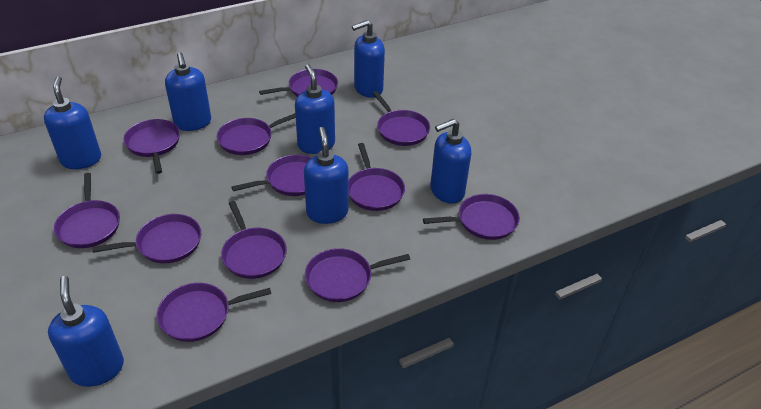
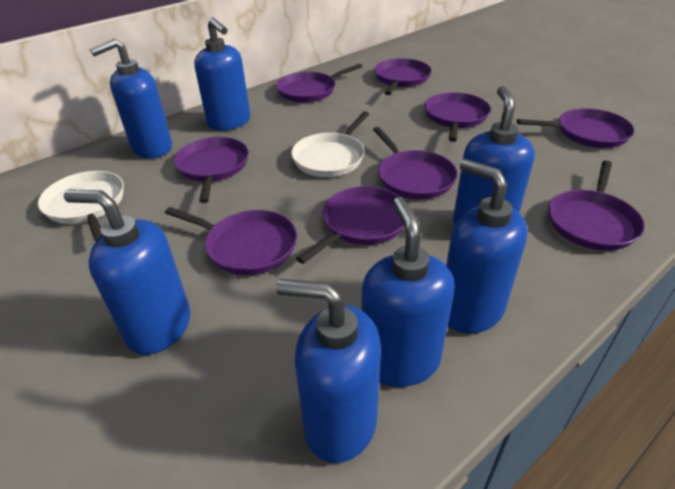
purple pan: [54,173,120,248] [92,214,201,263] [123,119,180,174] [157,283,271,342] [217,113,296,155] [221,201,287,279] [231,155,312,196] [259,69,338,97] [305,248,410,302] [348,143,405,211] [372,91,430,146] [423,194,520,240] = 12 -> [165,207,297,275] [174,137,249,203] [276,64,363,103] [296,186,404,264] [373,127,457,199] [374,58,431,95] [424,92,491,142] [517,108,634,148] [548,161,645,251] = 9
white pan: none = 0 -> [38,171,124,242] [291,111,369,177] = 2

